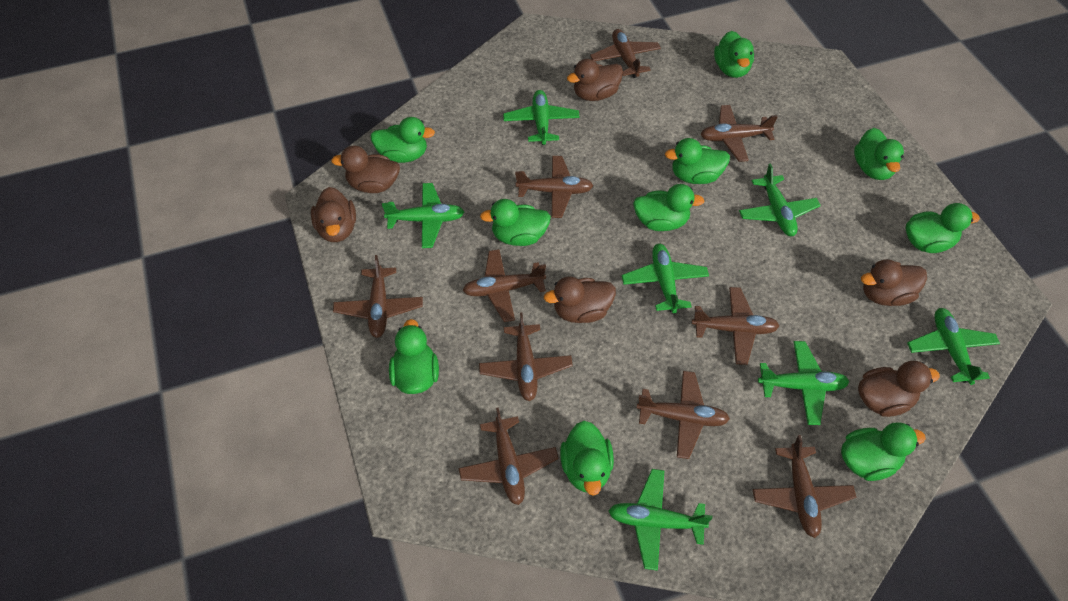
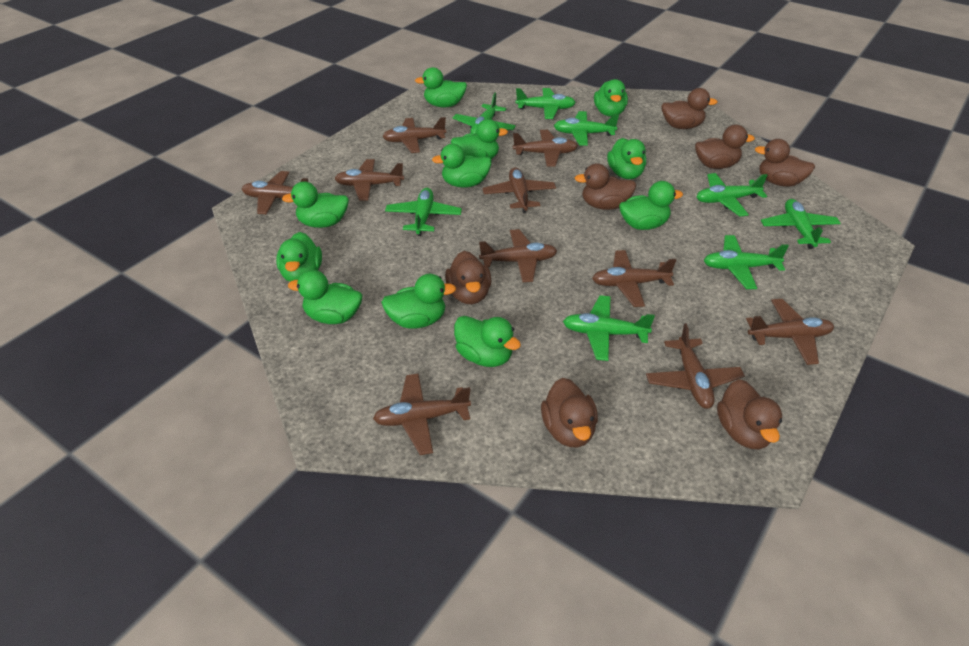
brown duck: [311,187,356,242] [331,146,400,193] [544,276,616,323] [567,59,623,101] [858,361,940,417] [861,259,927,306] = 6 -> [445,251,492,304] [541,378,598,448] [574,163,636,210] [661,88,718,129] [695,125,755,169] [717,379,782,449] [755,139,815,187] = 7
green duck: [370,117,435,163] [389,319,439,394] [480,199,551,246] [560,421,614,496] [633,184,705,231] [665,138,730,184] [714,31,754,78] [841,422,926,481] [854,128,904,180] [905,203,980,253] = 10 -> [276,232,322,282] [282,181,349,228] [288,270,362,324] [381,274,456,329] [415,67,467,107] [432,144,492,188] [451,119,508,159] [454,316,521,367] [594,79,628,117] [607,138,646,179] [619,181,683,230] = 11
green plane: [382,183,464,248] [503,90,580,145] [609,469,712,571] [622,244,709,313] [739,164,821,236] [758,341,849,425] [907,308,1000,385] = 7 -> [385,188,462,236] [453,93,516,133] [516,88,576,119] [554,111,619,146] [563,295,655,361] [697,173,767,217] [704,235,789,289] [761,199,841,249] = 8

